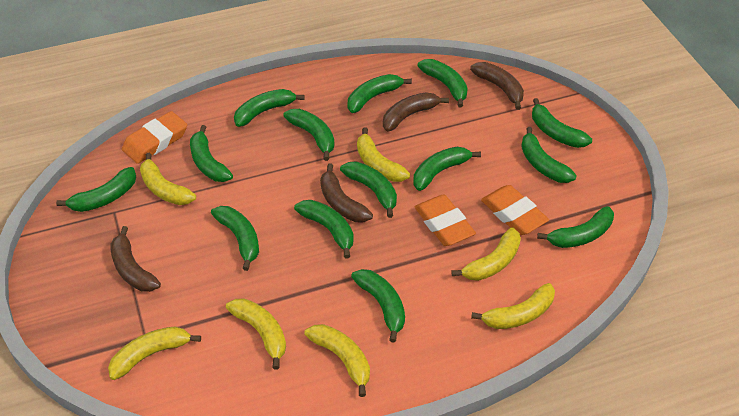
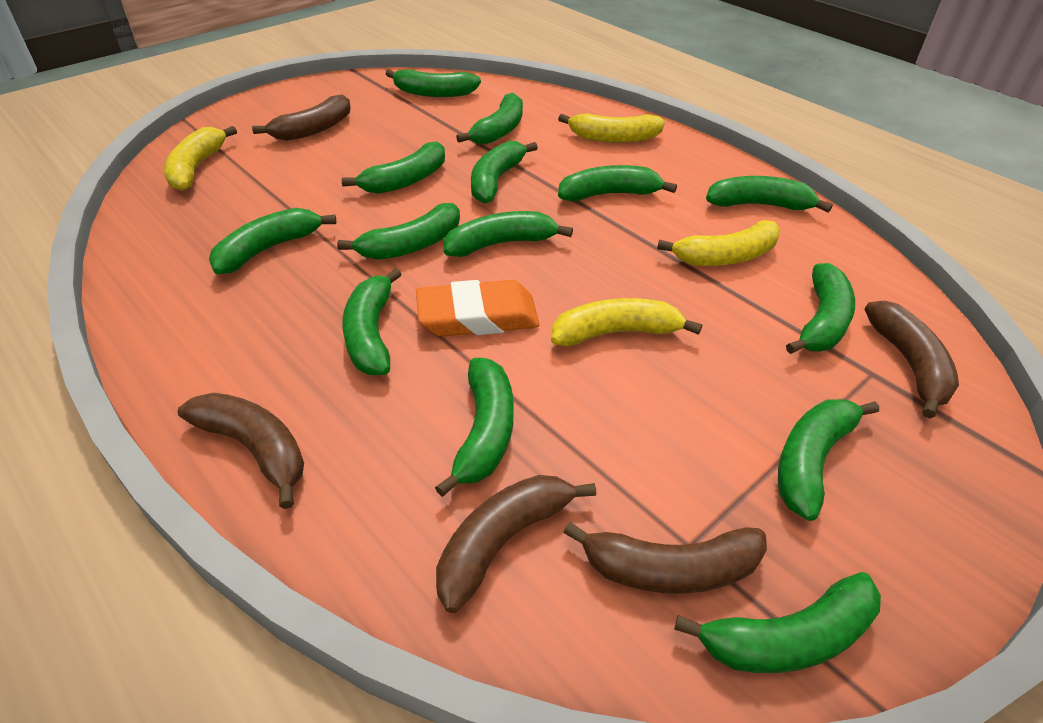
brown banana: [110,226,161,292] [320,164,373,222] [383,92,449,131] [470,62,524,110] = 4 -> [178,393,304,509] [252,94,351,141] [436,475,596,613] [563,522,767,594] [865,301,959,419] = 5
orange eraser: [122,111,187,164] [415,195,476,246] [481,185,549,235] = 3 -> [416,280,540,337] = 1
yellow banana: [108,327,201,380] [140,153,196,205] [226,298,286,369] [304,324,370,397] [357,127,410,182] [451,227,521,281] [471,283,555,329] = 7 -> [164,126,237,191] [551,298,702,346] [558,113,665,143] [657,220,781,266] = 4

